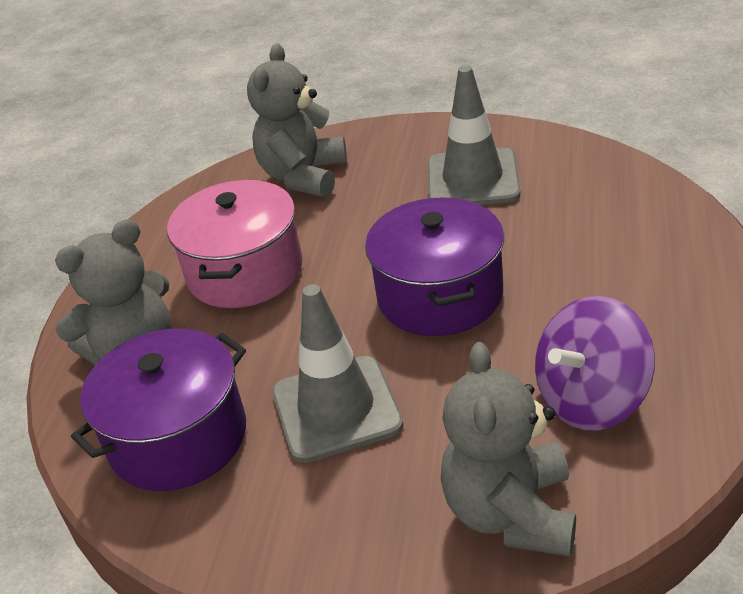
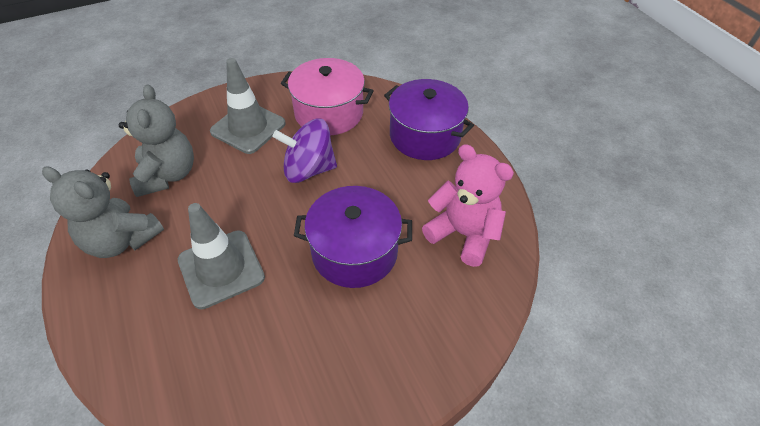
grey teddy bear: [55,219,172,365] [247,43,347,197] [441,342,576,557] = 3 -> [42,166,164,258] [119,84,194,197] = 2
pink teddy bear: none = 0 -> [422,144,514,267] = 1

